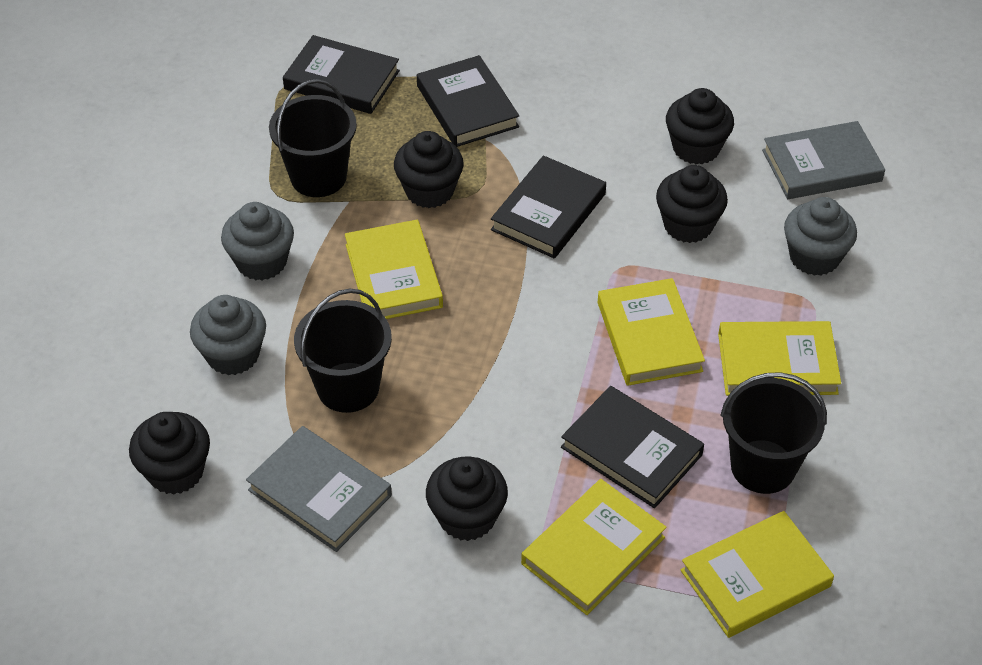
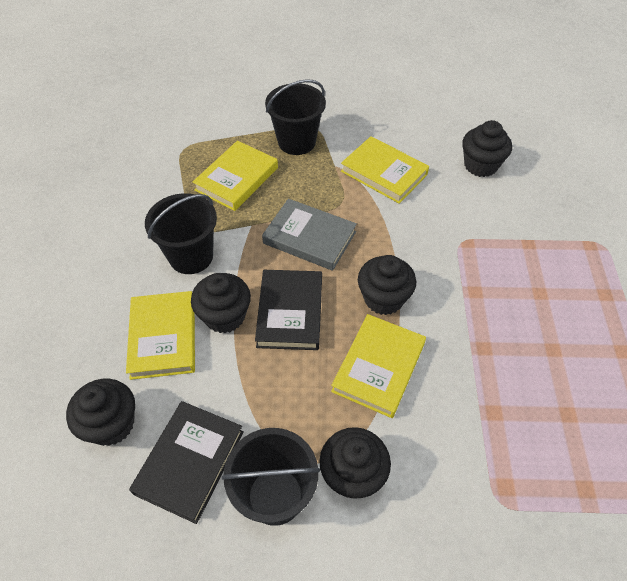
black book: [283,35,400,114] [417,55,519,147] [491,155,606,259] [561,386,704,508] = 4 -> [129,401,244,524] [255,270,322,350] = 2
grey book: [246,426,392,552] [762,121,885,199] = 2 -> [262,199,357,271] = 1
grey cupcake: [190,295,266,375] [221,202,294,281] [784,197,857,276] = 3 -> none = 0
yellow book: [345,220,443,319] [521,479,667,615] [598,278,705,386] [681,511,834,638] [718,321,841,396] = 5 -> [126,291,195,380] [193,141,278,211] [331,314,426,418] [341,136,429,204] = 4

